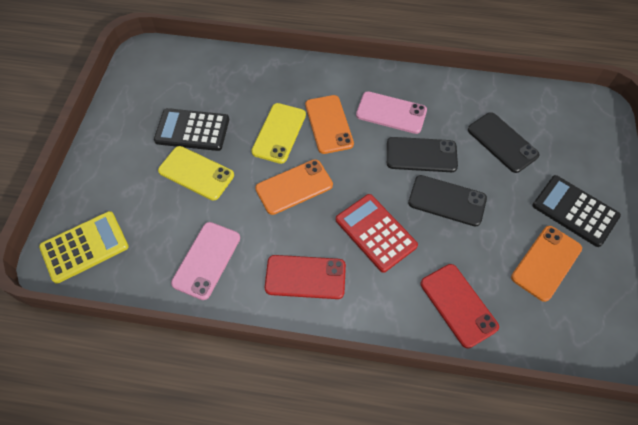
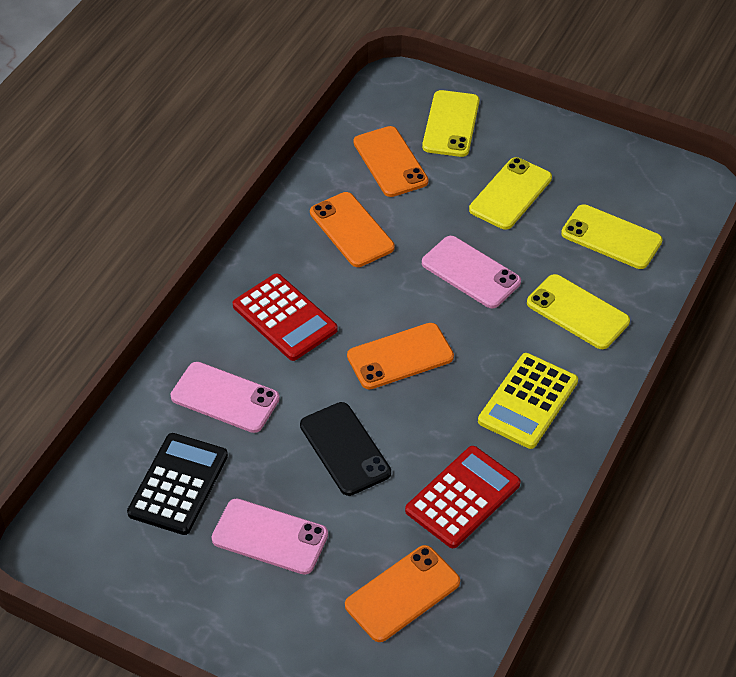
black calculator: [154,108,229,151] [533,175,621,247] = 2 -> [127,433,228,535] = 1
black phone: [387,137,458,172] [408,175,487,226] [468,112,540,173] = 3 -> [300,402,391,496] = 1
orange phone: [255,159,333,215] [305,95,354,154] [511,226,582,302] = 3 -> [310,192,395,267] [345,545,460,642] [347,323,454,390] [353,126,429,197] = 4
pink phone: [171,222,240,300] [356,91,427,134] = 2 -> [171,362,280,433] [212,498,328,575] [422,236,521,308] = 3
red calculator: [336,194,418,273] = 1 -> [233,274,338,361] [405,446,521,548] = 2
red phone: [265,255,346,299] [421,264,499,348] = 2 -> none = 0
yellow phone: [158,146,234,200] [251,103,306,164] = 2 -> [422,90,479,157] [469,157,552,229] [527,274,630,349] [561,204,663,269] = 4

